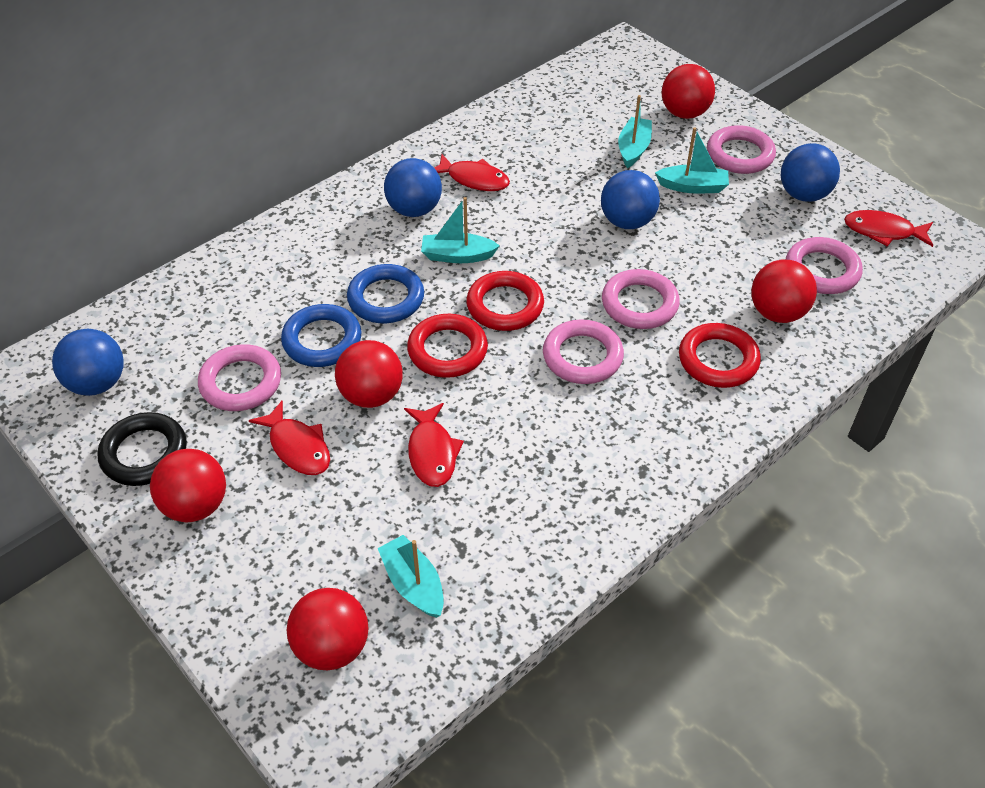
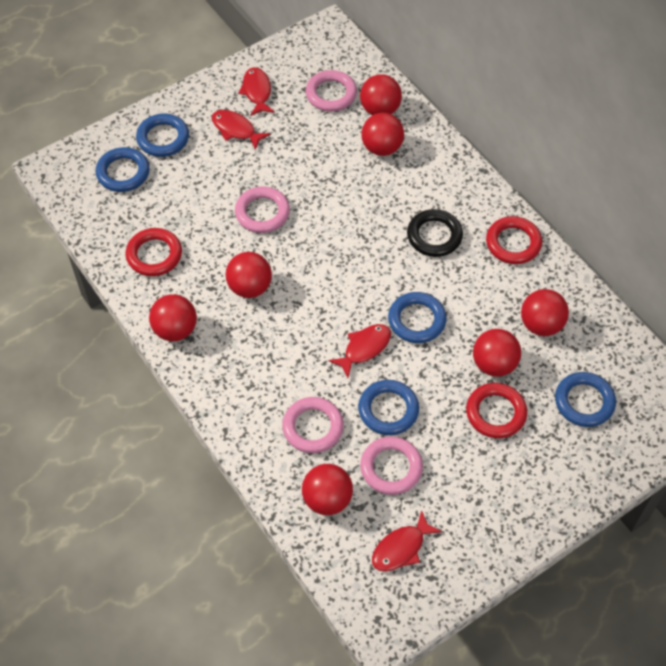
blue ball: [52,329,124,396] [384,158,442,217] [601,170,660,229] [781,143,840,202] = 4 -> none = 0
blue ring: [281,304,362,367] [347,264,424,323] = 2 -> [96,147,150,192] [136,114,189,157] [358,380,419,435] [388,292,446,343] [555,372,616,427] = 5
pink ring: [198,344,281,411] [543,319,624,384] [602,269,680,329] [707,125,776,174] [786,237,863,294] = 5 -> [235,186,290,233] [282,397,344,453] [306,70,357,112] [360,436,423,495] = 4
red ball: [150,449,226,522] [287,588,369,670] [335,340,403,408] [662,64,715,119] [751,260,817,323] = 5 -> [149,294,197,341] [226,252,272,298] [302,464,353,515] [360,74,402,115] [361,113,404,156] [473,329,521,377] [521,289,569,336] = 7
turquoise boat: [378,535,444,618] [421,197,500,263] [618,95,652,168] [655,127,729,193] = 4 -> none = 0

